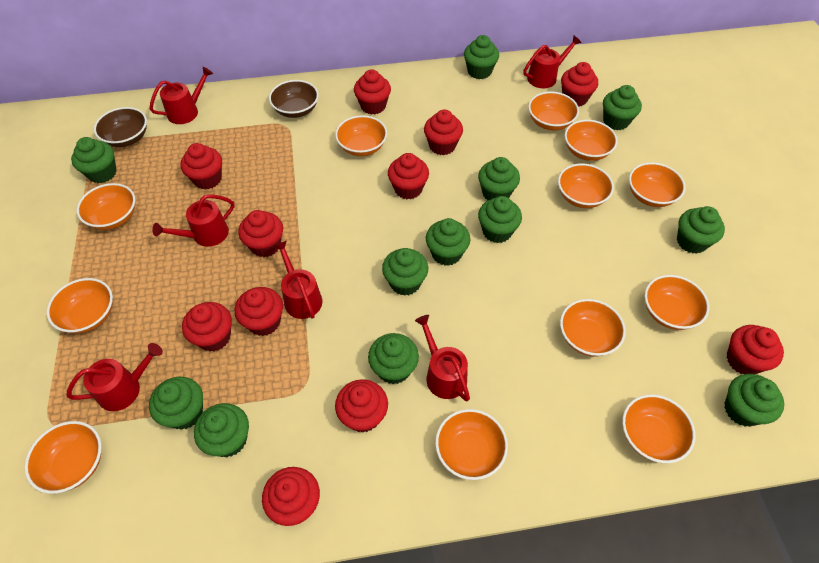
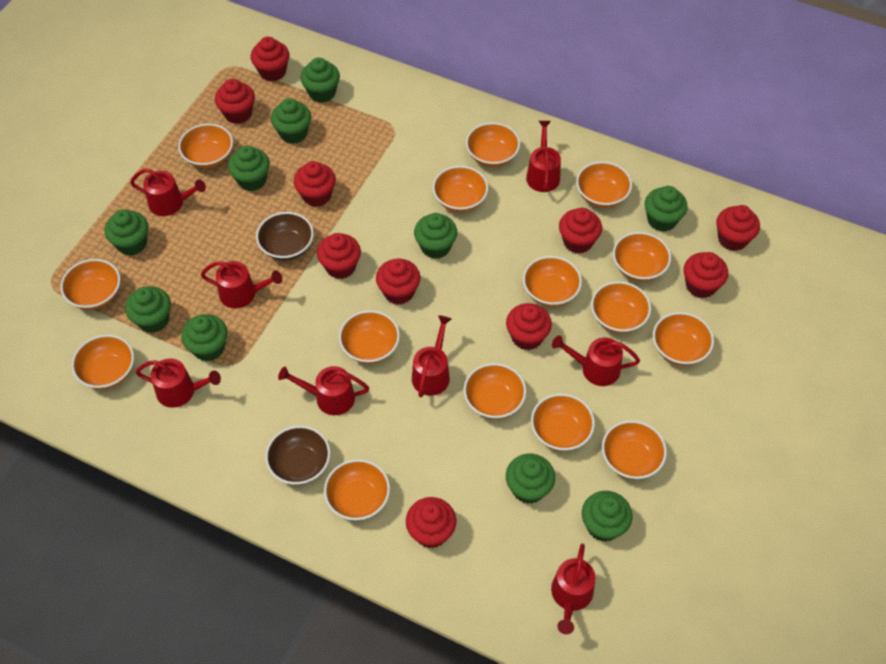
green cupcake: [71,137,117,183] [149,377,203,430] [194,403,249,457] [368,333,419,384] [382,248,428,296] [426,218,470,266] [464,35,499,79] [478,157,520,201] [478,196,522,243] [603,85,642,130] [677,206,725,254] [724,374,784,427] = 12 -> [105,210,148,255] [125,286,171,333] [181,314,228,361] [228,146,270,191] [271,98,311,144] [300,58,340,103] [414,213,457,259] [506,454,555,504] [582,491,632,542] [645,186,688,232] = 10
orange bowl: [25,421,102,494] [46,278,113,333] [77,183,135,230] [335,115,387,156] [435,409,508,480] [528,91,579,130] [558,163,614,208] [560,299,626,357] [565,120,618,161] [622,394,696,463] [629,162,685,207] [644,275,709,330] = 12 -> [60,259,121,310] [72,335,134,389] [178,124,233,168] [324,459,390,521] [339,310,400,364] [432,166,488,212] [464,363,526,419] [466,122,520,167] [523,256,582,307] [531,393,595,451] [576,161,632,208] [591,281,651,333] [602,420,667,479] [613,232,671,281] [653,312,714,366] = 15
red cupcake: [180,143,222,189] [182,302,232,351] [235,287,283,336] [239,210,283,257] [262,467,320,526] [335,379,388,433] [354,70,391,115] [388,153,429,199] [424,109,463,155] [561,62,598,107] [726,325,784,374] = 11 -> [215,79,255,124] [250,37,290,82] [294,161,336,207] [317,233,361,279] [376,259,420,305] [406,497,456,548] [506,303,552,350] [559,208,602,254] [684,252,728,298] [716,205,760,251] = 10
red watering can: [67,343,163,411] [150,67,213,124] [152,194,235,247] [273,241,322,319] [415,315,470,401] [523,36,582,88] = 6 -> [130,168,206,216] [136,358,221,408] [201,261,282,308] [278,366,369,415] [412,315,452,397] [526,121,561,192] [551,544,596,634] [552,335,640,386] = 8

